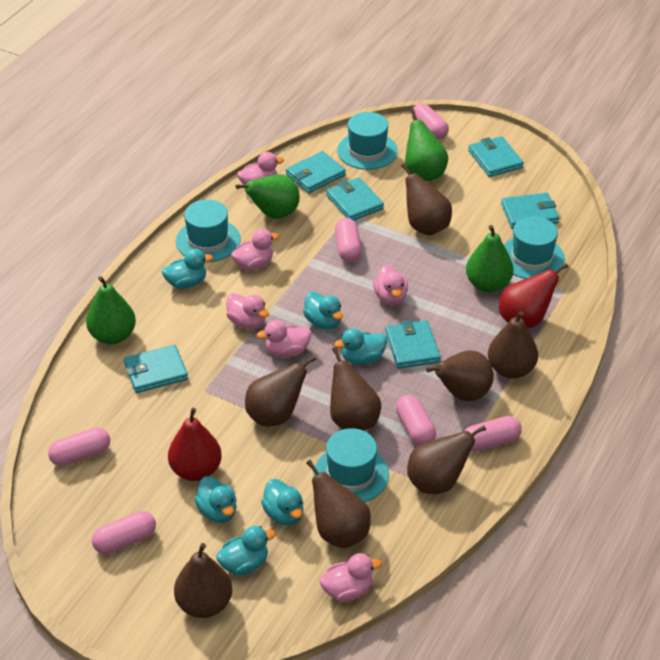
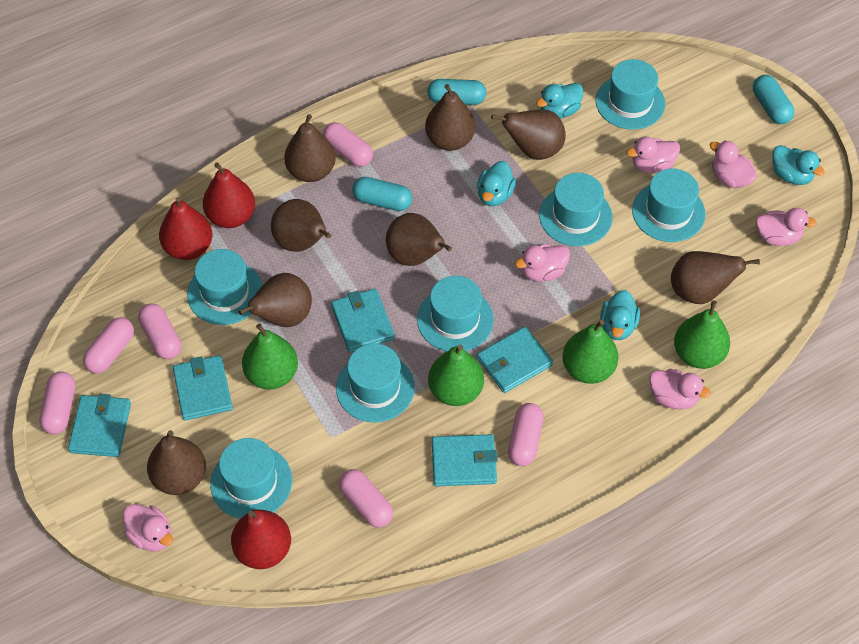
red pear: [168,408,222,481] [499,263,568,329] = 2 -> [159,197,212,260] [203,162,255,228] [231,510,291,569] = 3
turquoise capsule: none = 0 -> [352,177,412,211] [427,79,486,105] [753,75,794,124] = 3
turquoise duck: [162,249,213,289] [195,476,237,523] [216,526,276,576] [261,479,303,526] [303,291,343,330] [334,328,387,365] = 6 -> [477,161,516,207] [536,83,583,119] [600,290,640,340] [772,145,825,185] = 4
turquoise hat: [176,200,240,262] [313,428,389,502] [337,112,398,170] [504,216,565,279] = 4 -> [187,249,263,325] [210,438,292,519] [336,343,415,423] [417,276,494,352] [539,173,613,246] [595,59,665,130] [632,169,706,242] = 7
turquoise wallet: [124,345,188,393] [286,151,346,193] [326,177,384,221] [385,320,441,369] [468,136,524,177] [501,193,559,229] = 6 -> [68,394,131,457] [173,355,233,421] [331,289,395,353] [432,434,498,486] [477,327,553,393] = 5

